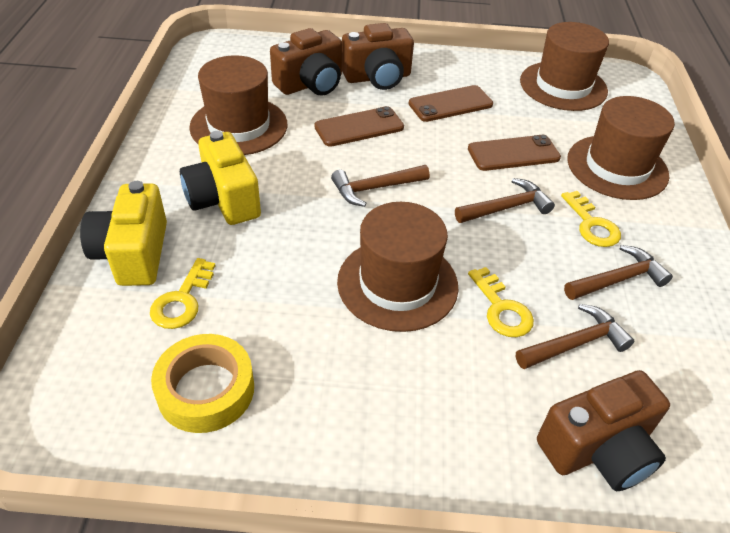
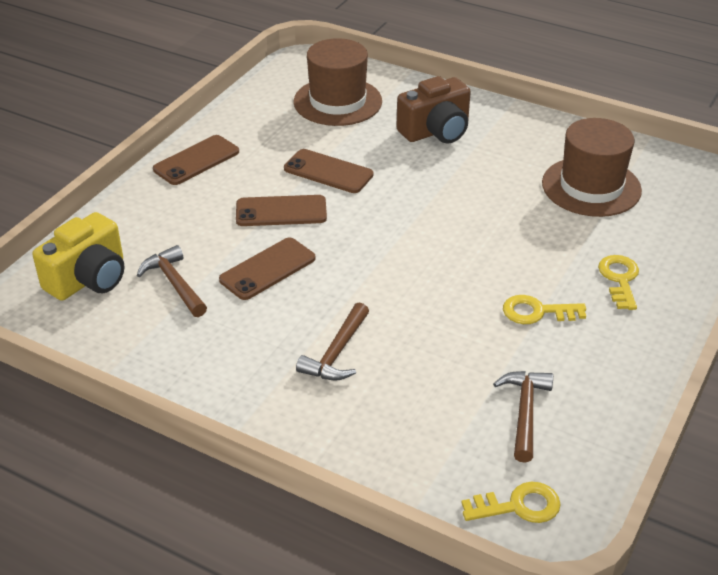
brown camera: [270,28,342,96] [342,23,414,90] [537,370,670,491] = 3 -> [396,76,471,144] = 1
brown hammer: [331,165,430,207] [455,178,555,223] [516,304,634,369] [564,245,673,300] = 4 -> [137,245,207,317] [296,302,369,380] [493,371,553,463] = 3
brown hat: [189,55,288,155] [337,202,458,332] [520,22,609,111] [567,96,675,200] = 4 -> [294,38,382,126] [542,118,642,217] = 2
brown phone: [314,106,404,147] [408,85,493,122] [468,135,561,171] = 3 -> [153,135,239,185] [219,237,316,300] [236,195,327,226] [284,149,374,193] = 4
yellow camera: [80,181,167,286] [180,131,261,225] = 2 -> [32,212,124,301] = 1
yellow tape: [151,334,254,433] = 1 -> none = 0

